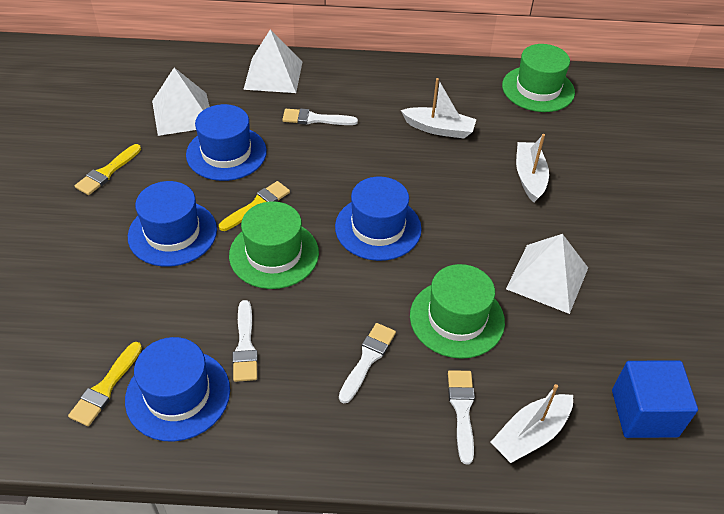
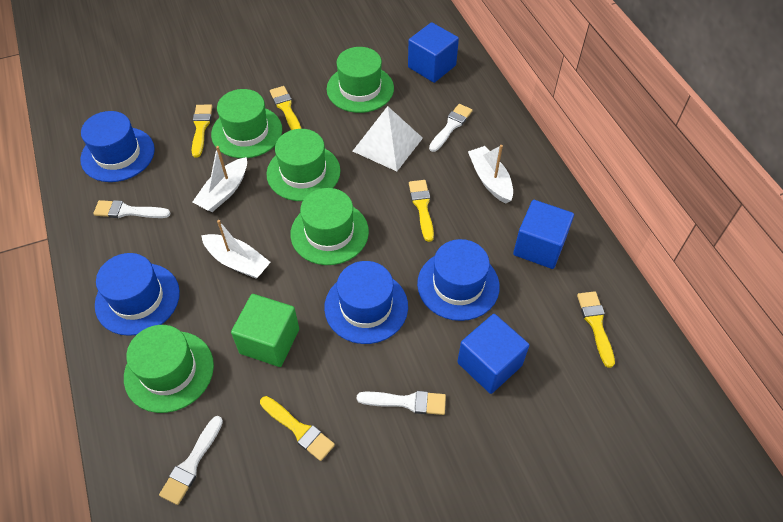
blue cube: [612,360,698,438] = 1 -> [408,22,459,83] [457,314,529,394] [513,200,574,269] = 3
green cube: none = 0 -> [231,294,299,367] = 1
green hat: [229,201,319,289] [410,264,505,359] [502,44,575,112] = 3 -> [124,325,214,413] [211,89,282,158] [266,129,341,201] [290,188,369,265] [327,47,394,113] = 5
white pyramid: [152,68,210,136] [243,29,303,93] [506,234,588,314] = 3 -> [353,106,423,171] = 1
yellow brush: [68,342,142,426] [75,144,141,195] [219,181,290,231] = 3 -> [192,105,212,158] [260,396,335,461] [270,86,301,130] [409,180,434,242] [577,291,615,368] = 5

